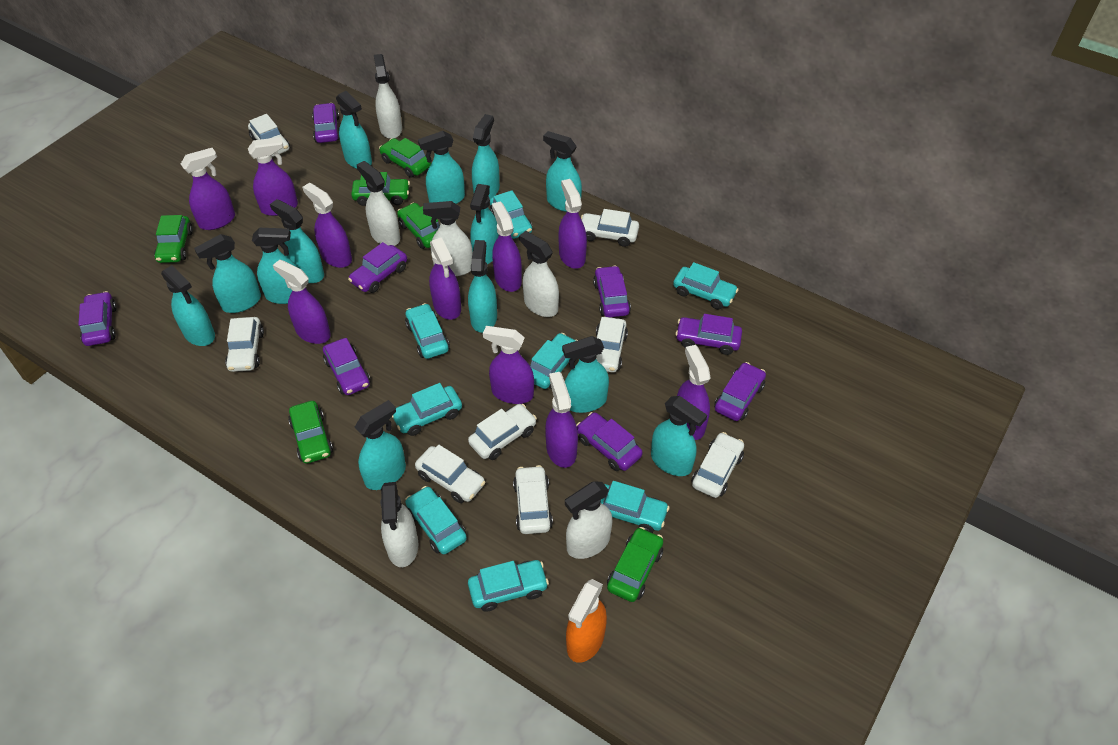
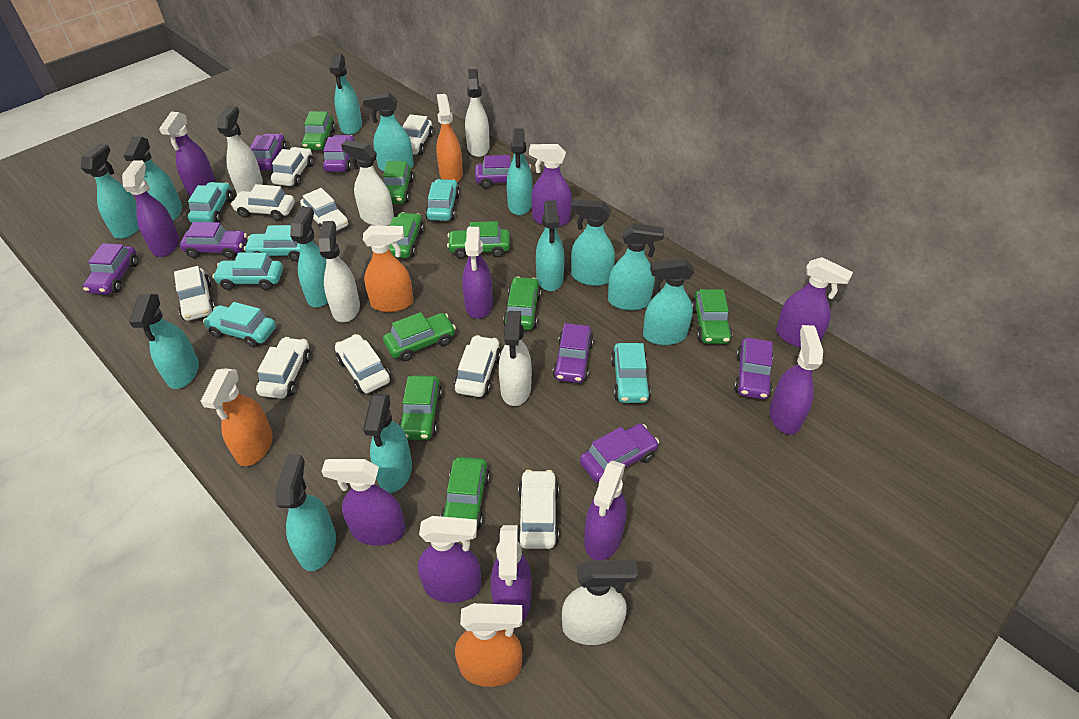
green car: [154,215,193,263] [288,401,333,464] [351,172,410,206] [379,138,431,178] [397,203,440,249] [607,527,663,602] = 6 -> [301,111,336,150] [383,161,414,204] [383,312,456,361] [389,212,424,258] [399,375,442,440] [440,457,490,529] [447,221,510,259] [503,277,541,330] [691,289,732,344] = 9
orange spray bottle: [566,579,607,663] = 1 -> [201,368,273,466] [363,225,414,312] [436,94,463,183] [455,603,522,687] = 4
turquoise car: [392,383,462,436] [405,303,450,359] [405,486,467,554] [468,560,549,612] [490,190,532,239] [530,333,578,389] [601,481,670,533] [673,262,739,310] = 8 -> [188,182,233,223] [203,302,276,348] [212,253,283,290] [244,225,300,261] [425,179,460,221] [611,343,651,403] = 6
white car: [225,317,264,372] [248,114,290,157] [415,445,485,503] [468,404,537,460] [513,465,553,534] [581,209,639,247] [596,317,628,372] [692,432,744,498] = 8 -> [174,266,215,321] [231,184,295,221] [256,337,311,399] [271,147,313,186] [300,188,349,231] [335,334,391,393] [402,114,433,155] [454,335,501,397] [518,470,559,549] = 9

